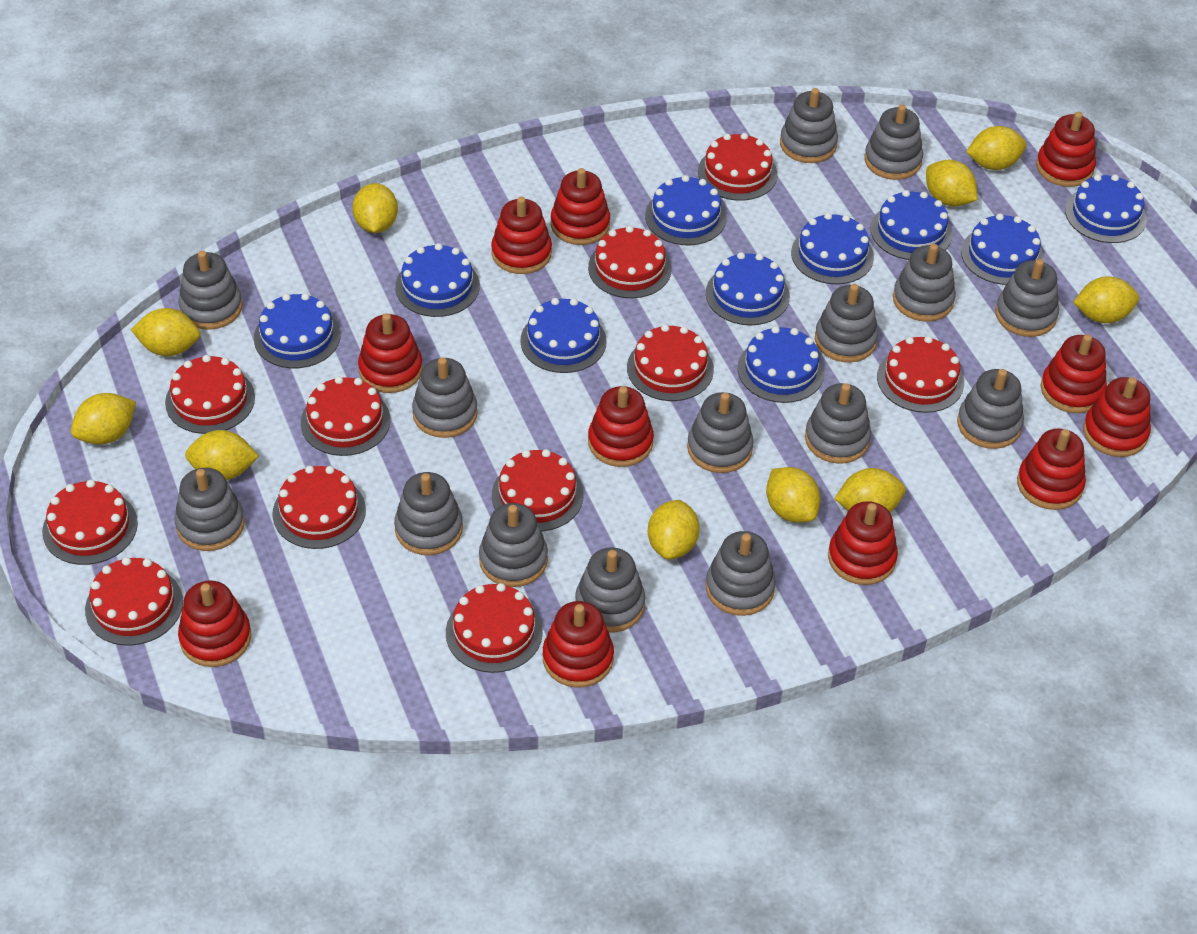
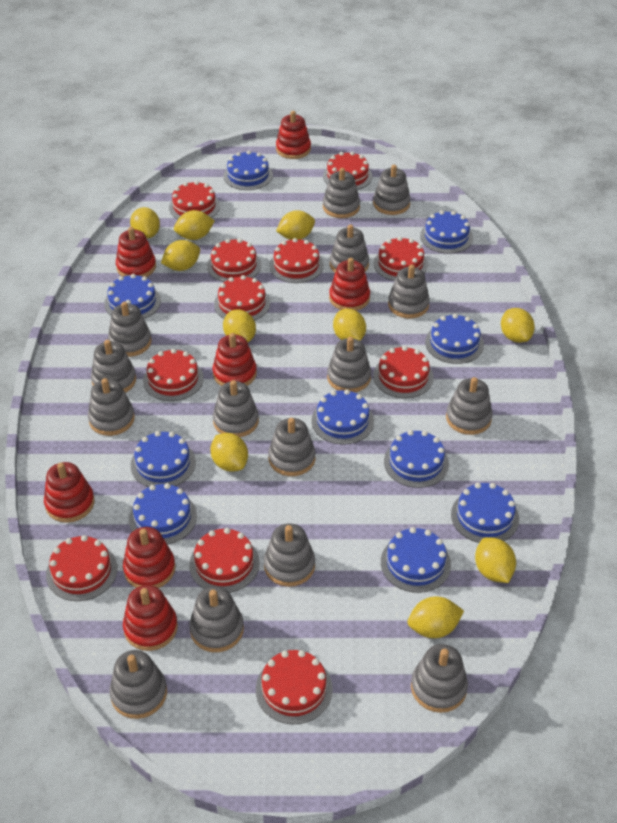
red stacking toy: [178,580,251,667] [358,313,422,393] [491,197,552,274] [543,601,614,688] [551,168,610,245] [588,386,654,467] [828,501,898,585] [1017,428,1086,510] [1036,112,1096,187] [1041,334,1107,413] [1083,377,1151,457] = 11 -> [44,462,94,523] [116,227,156,277] [123,527,175,588] [123,585,178,651] [213,333,257,386] [276,111,311,159] [329,258,370,311] = 7

